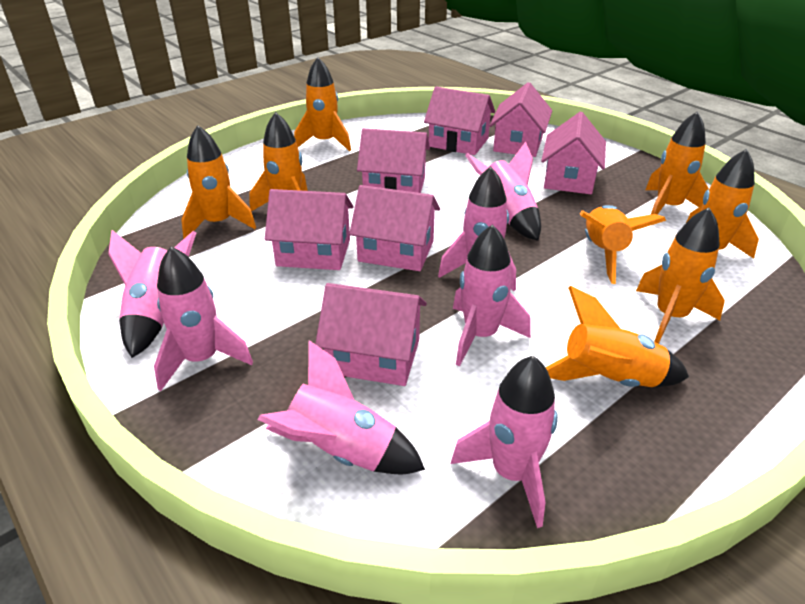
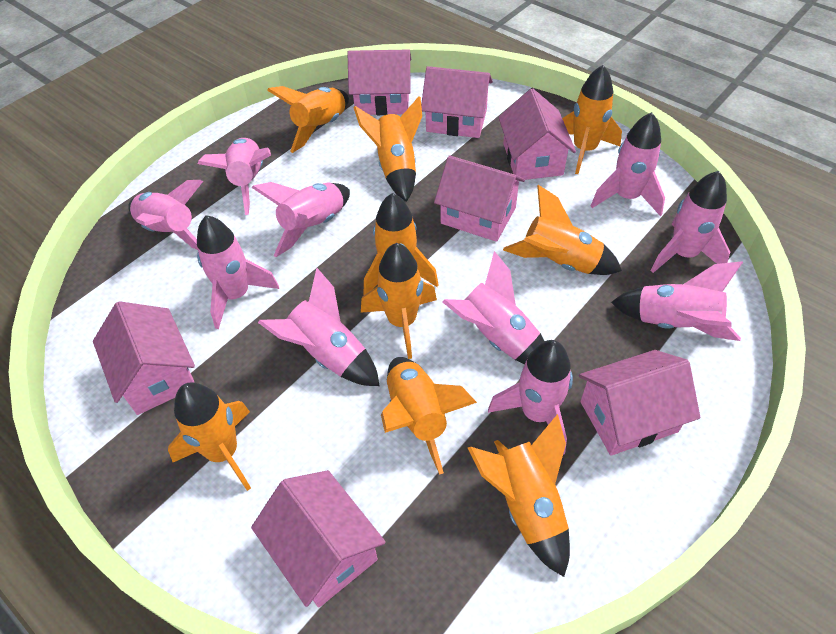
orange rocket: [181,125,256,239] [249,112,308,211] [294,57,351,151] [545,286,689,387] [580,205,666,284] [636,208,725,344] [645,111,709,215] [686,149,759,259] = 8 -> [168,382,251,491] [267,86,349,153] [353,96,422,202] [361,243,437,359] [363,193,439,295] [381,357,477,475] [468,414,570,577] [503,185,622,275] [562,65,622,174] = 9
pink rocket: [108,230,196,358] [154,247,253,391] [258,340,425,474] [438,166,516,291] [451,355,558,528] [453,224,531,366] [465,142,541,241] = 7 -> [128,180,203,250] [197,215,279,329] [198,138,271,215] [252,182,350,257] [258,268,379,386] [443,251,544,364] [488,340,573,455] [591,112,665,216] [611,261,743,341] [651,171,730,273] = 10

